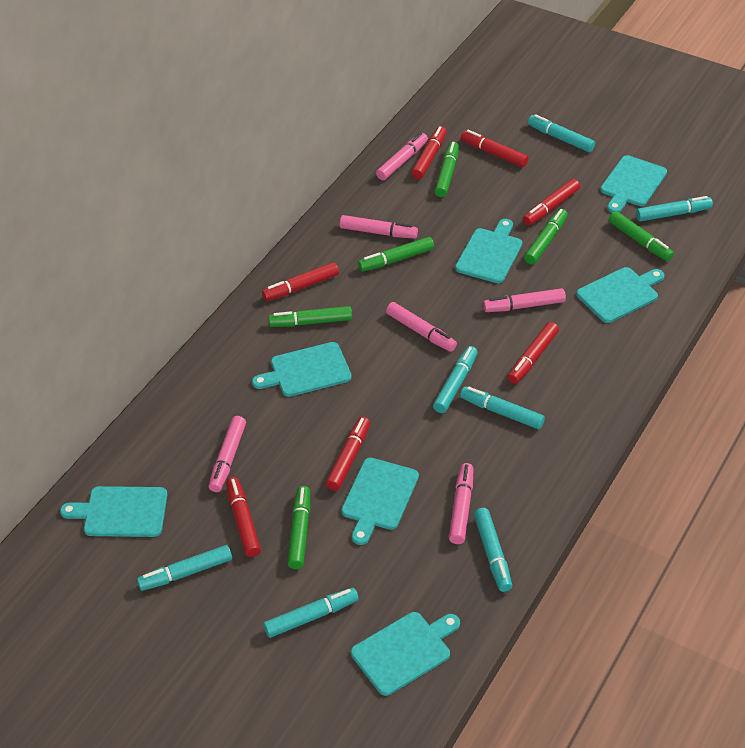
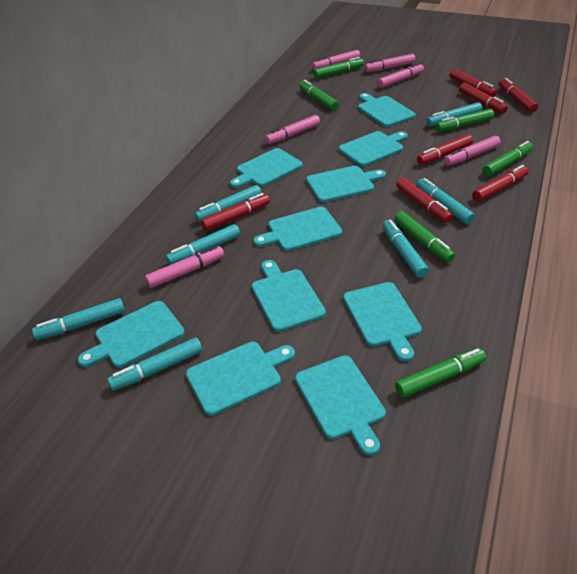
turquoise cutting board: [60,486,167,537] [252,342,352,397] [341,458,419,545] [351,612,460,696] [455,219,522,283] [576,267,665,323] [600,155,667,213] = 7 -> [78,301,185,368] [186,342,295,416] [230,148,303,188] [252,260,326,332] [253,207,342,251] [295,355,386,456] [306,166,386,202] [339,131,408,166] [343,282,422,362] [358,93,415,127] = 10

